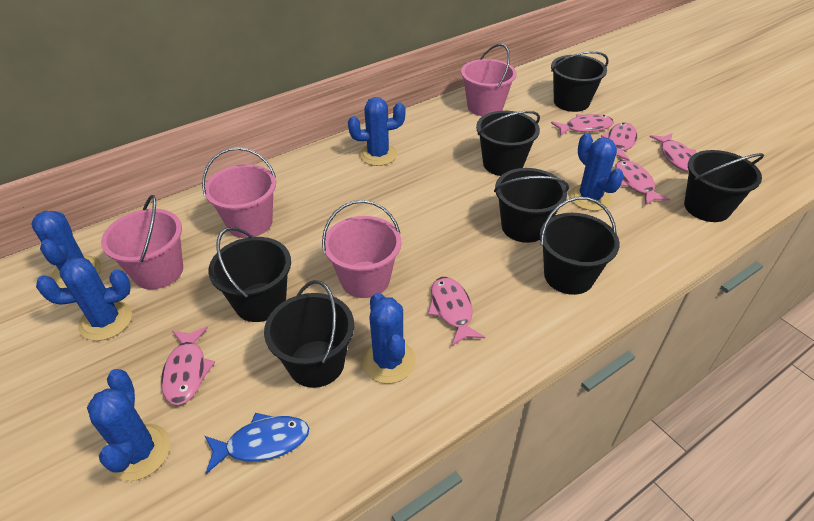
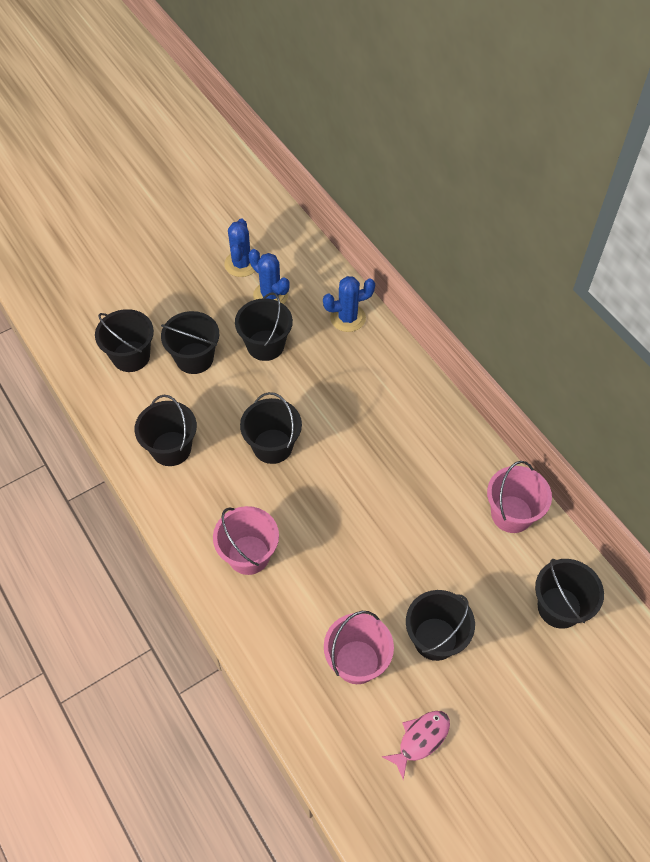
blue cactus: [31,211,101,288] [36,258,132,341] [87,369,170,481] [348,97,405,166] [361,293,416,384] [569,133,624,211] = 6 -> [224,219,255,277] [249,249,290,304] [323,276,375,332] = 3
blue fish: [205,413,309,474] = 1 -> none = 0
pink bucket: [101,195,183,289] [202,147,276,238] [322,200,401,298] [461,44,517,116] = 4 -> [213,506,279,575] [324,611,394,684] [487,461,552,533] = 3
pink fish: [161,327,215,405] [428,277,485,346] [551,114,614,136] [601,122,638,161] [615,160,670,205] [649,133,696,172] = 6 -> [382,711,450,780] = 1

